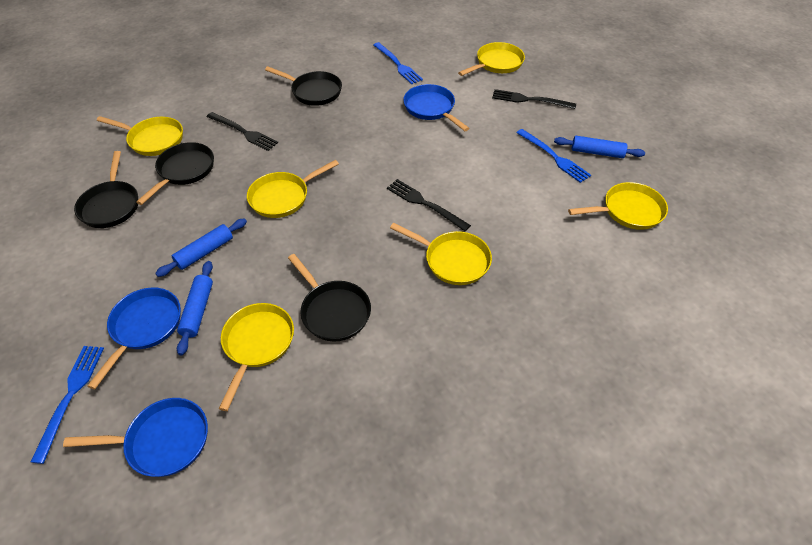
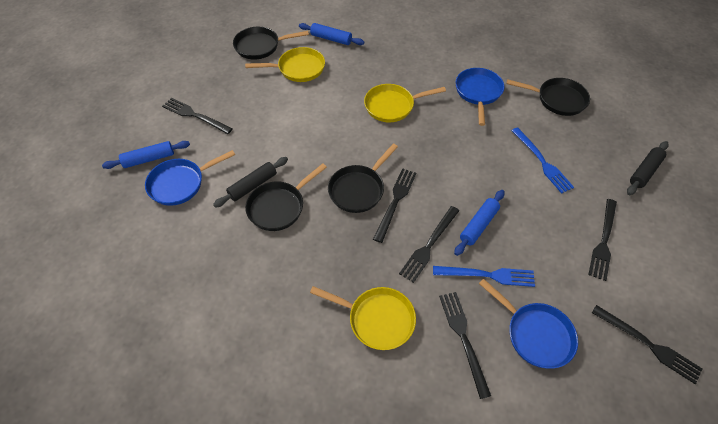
black fork: [207,112,278,151] [387,179,471,231] [492,89,576,109] = 3 -> [162,98,233,134] [373,168,416,243] [399,206,459,283] [439,292,491,399] [588,199,617,281] [592,305,702,384] = 6
black rolling pin: none = 0 -> [213,157,288,208] [627,141,669,195] = 2
blue fork: [31,346,104,464] [373,42,423,84] [516,129,591,183] = 3 -> [433,266,535,287] [511,128,574,194] = 2
yellow pan: [97,116,183,156] [219,303,294,411] [247,160,339,218] [390,223,492,285] [458,42,525,76] [568,182,668,230] = 6 -> [245,47,325,82] [310,286,416,350] [364,84,446,122] = 3

